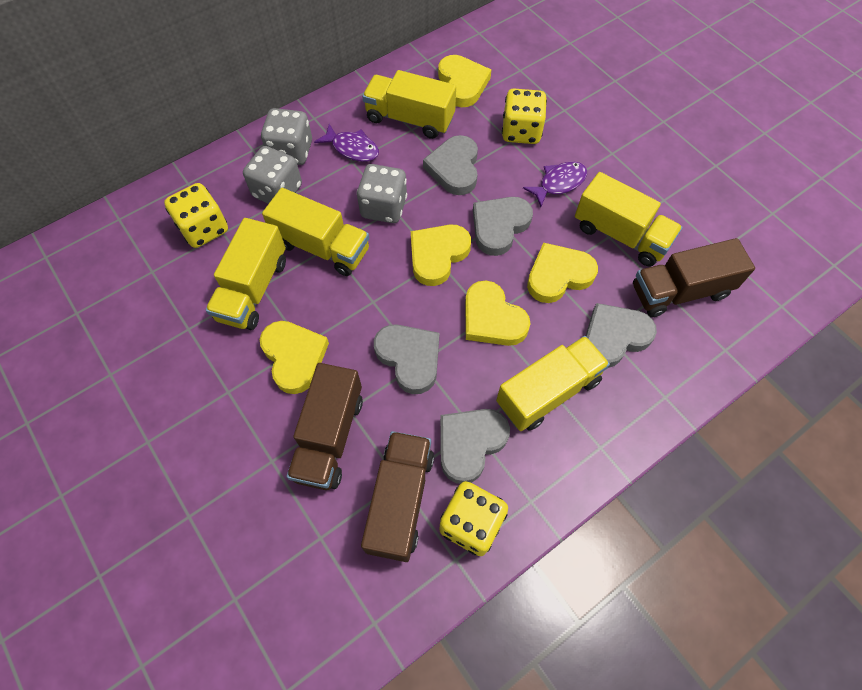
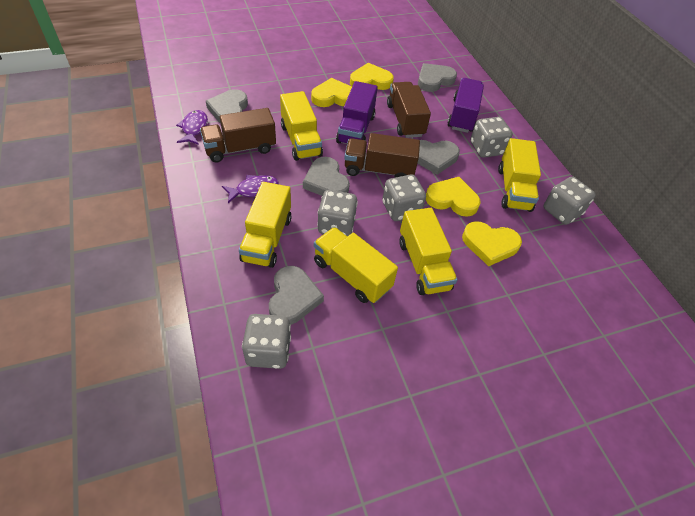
grey dice: [243,146,302,204] [261,108,312,165] [357,164,407,223] = 3 -> [242,314,291,369] [317,190,358,236] [382,174,426,221] [470,117,513,158] [543,177,596,225] = 5
purple truck: none = 0 -> [336,81,378,144] [447,78,484,133] = 2
yellow dice: [164,183,228,248] [439,481,508,556] [502,89,547,144] = 3 -> none = 0
yellow heart: [260,321,329,394] [411,225,471,286] [438,55,491,107] [465,281,531,346] [527,242,598,303] = 5 -> [311,78,352,107] [350,63,394,90] [426,177,480,217] [462,221,522,266] = 4

